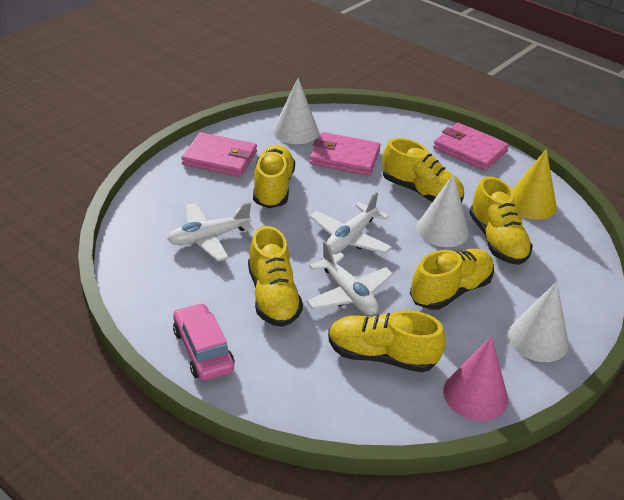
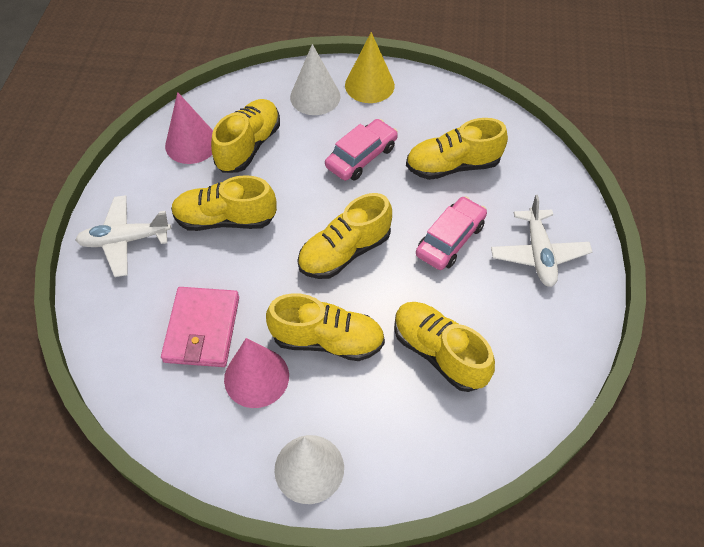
pink car: [173,303,235,381] = 1 -> [325,119,398,181] [416,196,487,270] = 2
pink cone: [443,336,508,421] = 1 -> [165,92,213,164] [224,338,289,408] = 2
pink wallet: [181,132,257,177] [310,132,381,176] [433,123,509,171] = 3 -> [161,287,239,367] = 1
white cone: [273,78,319,144] [416,174,469,247] [508,281,569,362] = 3 -> [274,435,344,504] [290,44,341,115] = 2
white plane: [167,202,254,261] [306,241,393,315] [310,192,392,254] = 3 -> [76,195,171,277] [491,195,592,287] = 2

